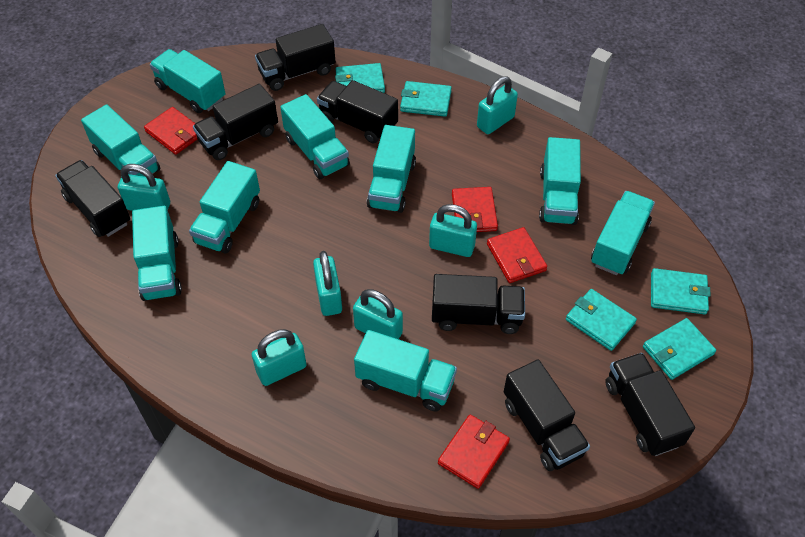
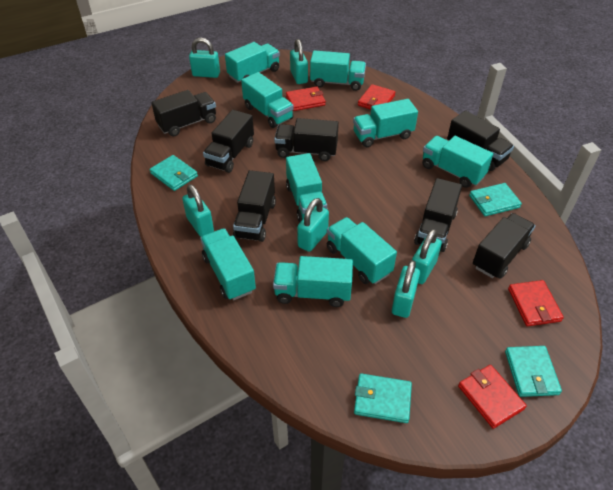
turquoise wallet: [335,63,385,93] [400,81,452,117] [566,289,637,351] [643,318,716,380] [651,268,711,314] = 5 -> [150,155,198,191] [354,373,412,423] [469,183,522,216] [505,346,562,397] = 4

